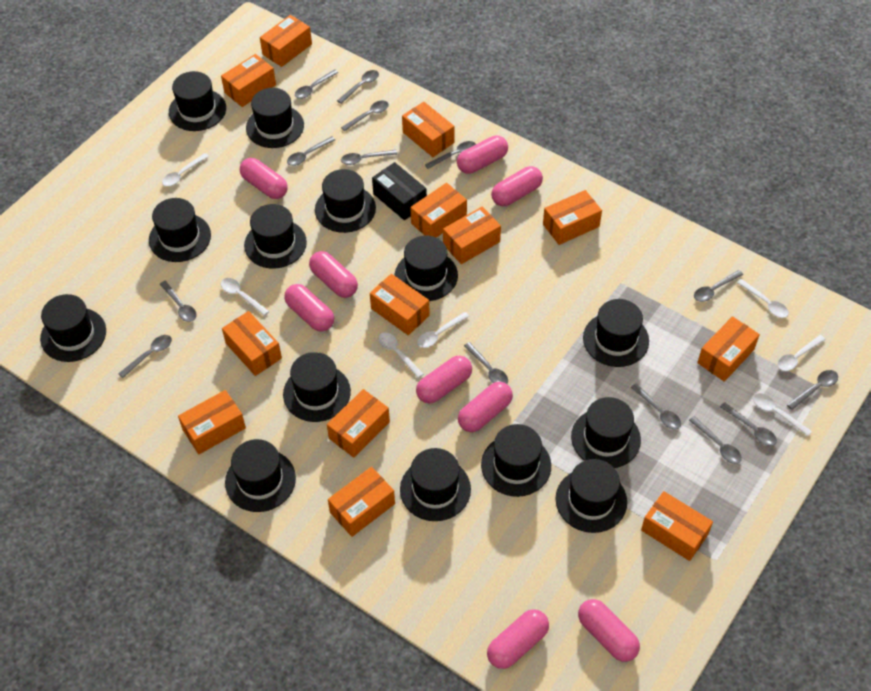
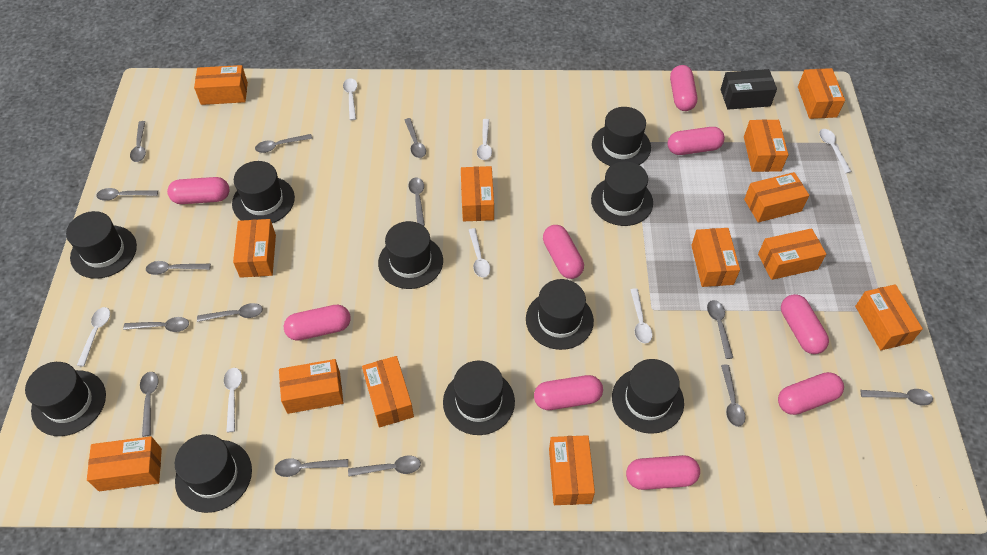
black hat: [40,294,106,362] [149,198,211,262] [169,71,226,131] [225,439,296,512] [244,204,307,269] [246,88,304,148] [283,352,351,422] [315,169,376,233] [395,235,458,301] [400,448,471,521] [481,424,551,497] [555,459,627,533] [571,397,641,468] [583,299,649,367] = 14 -> [25,362,106,436] [66,211,137,279] [175,434,252,513] [232,161,295,223] [378,221,443,289] [443,361,515,435] [526,279,594,350] [591,161,653,226] [592,107,651,166] [612,359,684,434] = 10

